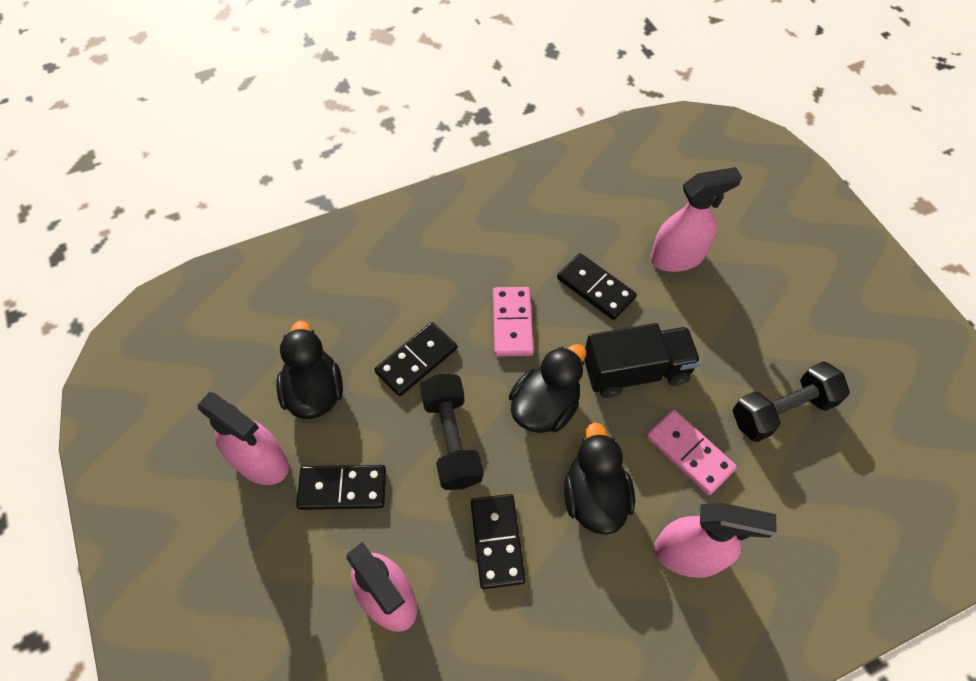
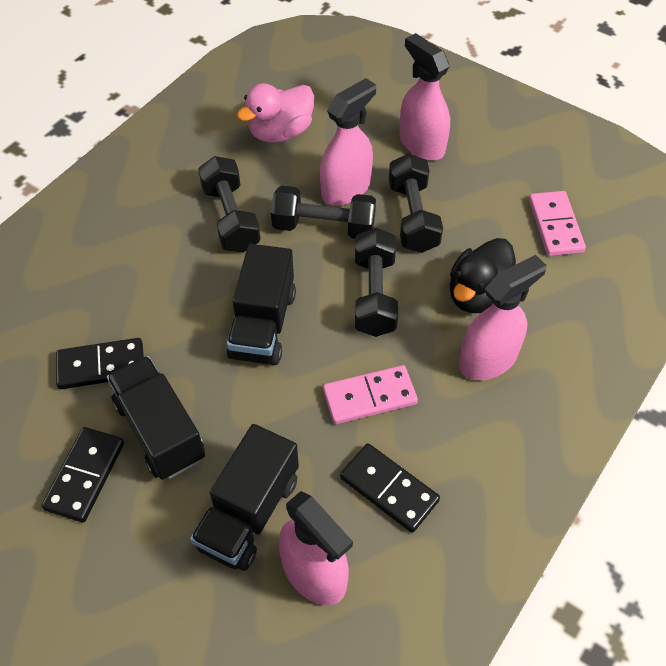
black domino: [296,465,386,510] [374,322,457,396] [471,494,526,589] [557,253,637,320] = 4 -> [41,427,124,523] [56,338,144,389] [340,443,440,533] = 3
black duck: [276,321,343,419] [509,344,586,433] [564,422,635,535] = 3 -> [450,238,516,313] = 1
black dumbbell: [420,374,483,490] [732,361,850,442] = 2 -> [198,156,261,253] [271,186,376,238] [355,228,398,337] [389,153,443,253] = 4
black truck: [584,323,701,398] = 1 -> [107,356,205,480] [190,424,299,571] [227,244,296,365] = 3
pink duck: none = 0 -> [237,83,314,143] = 1

